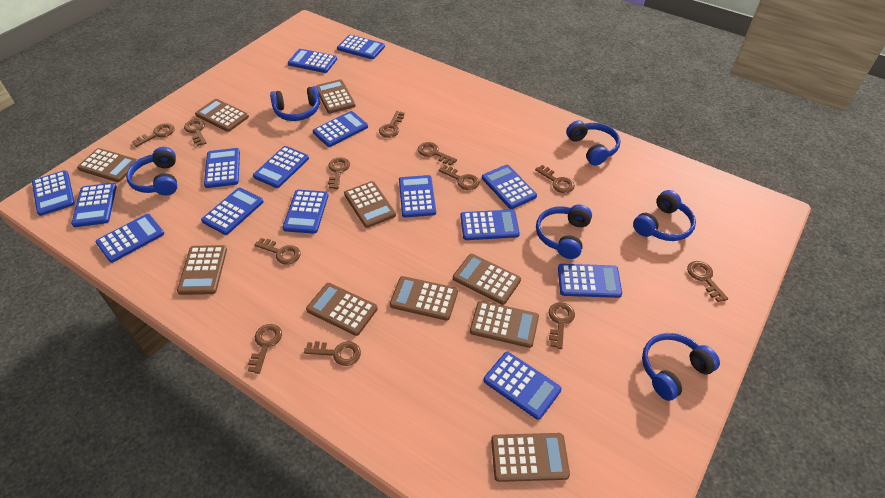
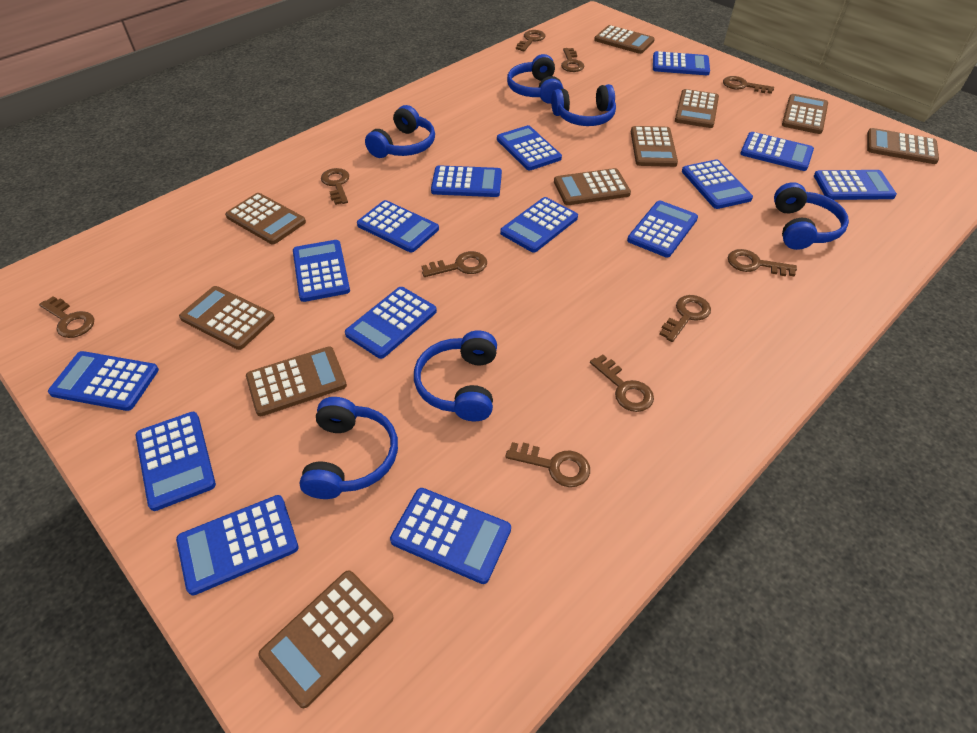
brown key: [132,123,175,147] [184,119,206,146] [248,324,282,374] [254,238,300,265] [304,341,361,366] [328,157,350,189] [379,111,405,138] [418,142,457,165] [439,165,479,190] [535,165,575,193] [549,302,575,349] [687,261,728,302] = 12 -> [39,296,94,338] [321,168,349,205] [421,251,487,277] [505,442,590,487] [516,30,545,51] [561,48,584,72] [590,354,654,412] [659,295,711,342] [723,76,774,94] [728,249,797,276] = 10

